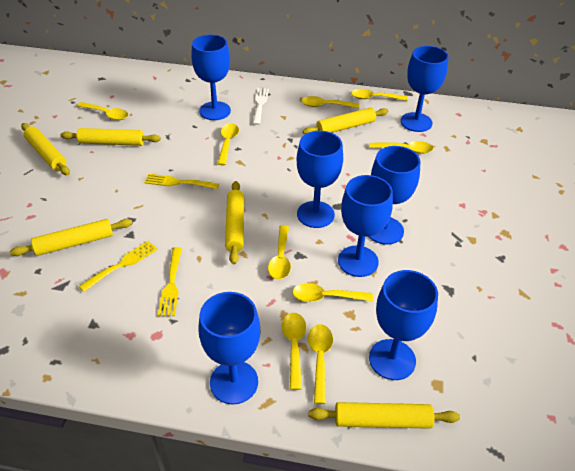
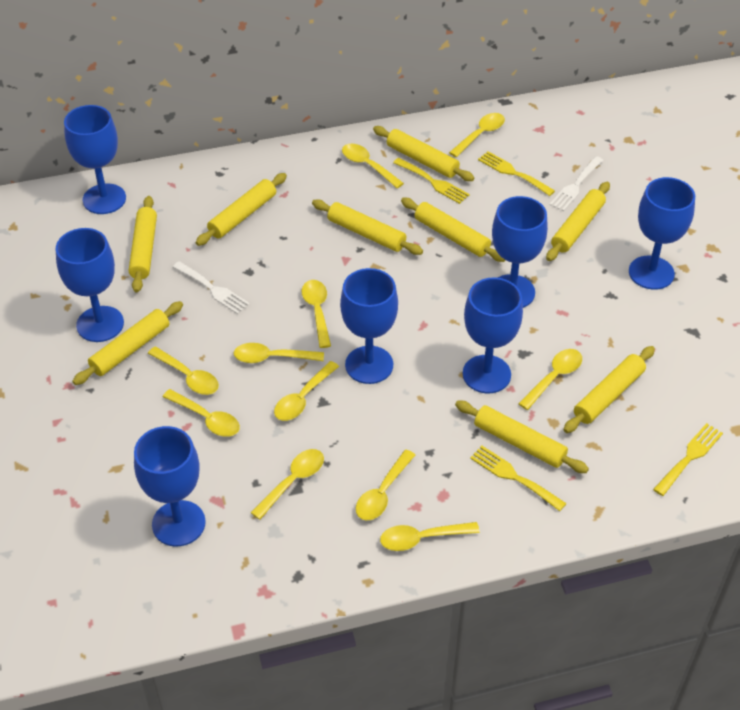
white fork: [253,88,269,125] = 1 -> [173,261,250,314] [549,156,603,211] = 2
yellow fork: [79,241,158,292] [144,174,219,189] [158,247,182,316] = 3 -> [393,158,470,204] [470,446,567,511] [478,151,555,196] [653,423,723,496] = 4
yellow rolling pin: [10,219,132,256] [21,123,70,175] [60,128,161,146] [225,181,244,264] [303,108,388,134] [309,402,460,429] = 6 -> [72,301,183,385] [129,196,157,293] [195,173,287,246] [312,199,423,255] [373,126,474,181] [401,198,505,262] [455,401,589,473] [546,182,610,261] [564,346,655,433] = 9
yellow spoon: [77,102,128,120] [217,123,239,165] [268,225,291,279] [282,313,306,390] [293,283,373,302] [302,96,359,108] [308,324,333,404] [351,89,408,101] [370,141,433,153] = 9 -> [148,347,219,395] [163,389,240,437] [234,343,324,363] [251,449,324,520] [274,361,339,421] [302,280,331,348] [342,144,404,188] [356,450,415,520] [380,522,480,551] [449,113,505,157] [518,349,582,410] = 11

